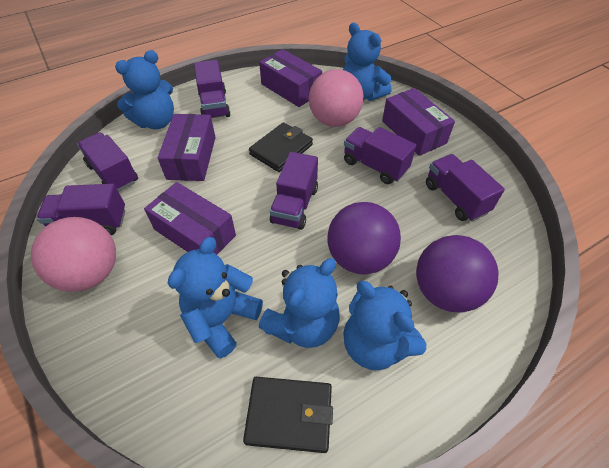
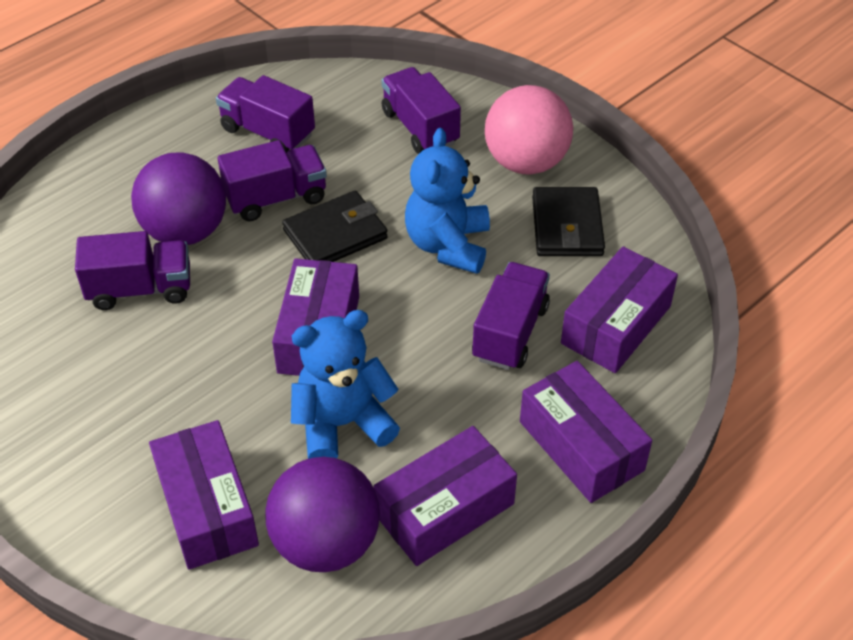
blue teddy bear: [115,50,174,129] [168,237,263,359] [259,258,340,348] [343,23,391,101] [343,281,426,370] = 5 -> [291,310,400,459] [405,128,490,274] = 2
pink ball: [31,217,116,292] [309,69,364,127] = 2 -> [485,85,573,174] = 1
purple box: [144,182,236,255] [158,114,216,181] [259,49,322,107] [382,88,455,156] = 4 -> [149,420,259,569] [272,258,359,376] [374,426,517,566] [520,361,652,503] [561,246,678,373] = 5
purple truck: [36,184,125,235] [77,132,138,192] [194,60,230,118] [270,152,318,230] [344,127,417,184] [426,154,505,221] = 6 -> [75,231,190,310] [216,75,315,152] [218,140,327,221] [382,67,461,154] [472,262,550,370] = 5

